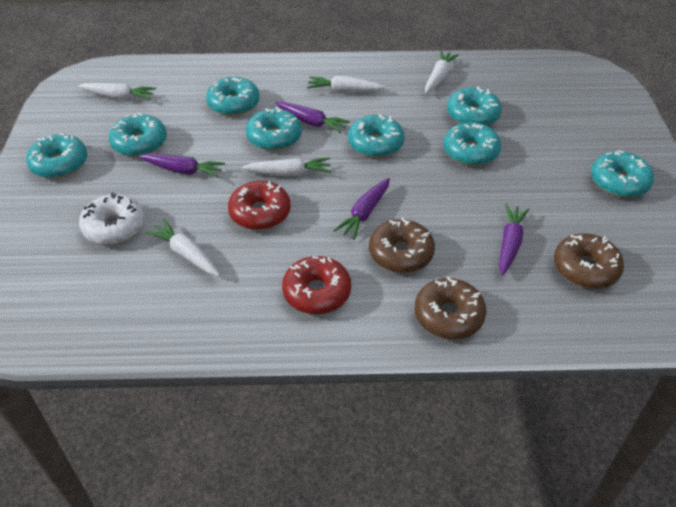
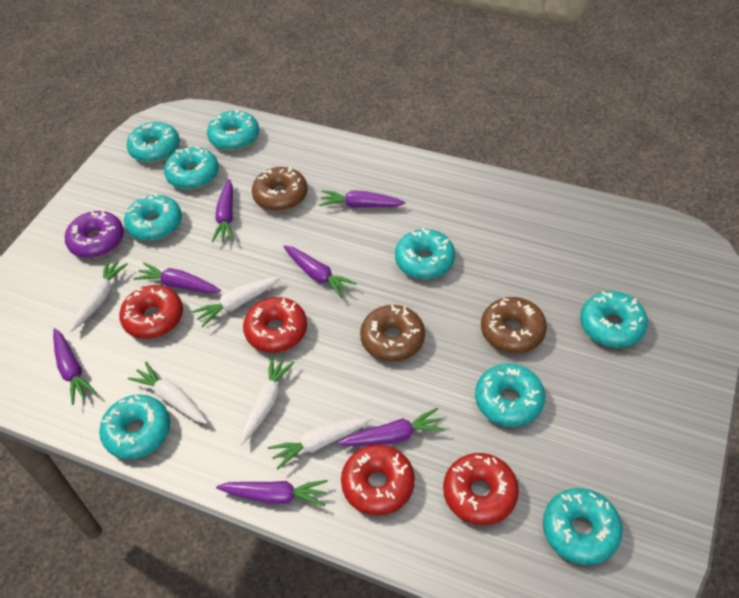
purple carrot: [139,154,225,178] [275,101,350,134] [333,178,390,240] [499,204,530,276] = 4 -> [53,328,97,405] [133,262,221,293] [212,179,234,242] [216,480,328,507] [283,245,357,298] [319,190,406,208] [338,408,446,446] = 7
purple donut: none = 0 -> [65,210,124,258] = 1
red donut: [228,181,291,230] [282,256,351,314] = 2 -> [119,285,183,339] [243,297,307,353] [341,444,415,516] [443,453,519,525] = 4
turquoise donut: [26,133,87,179] [109,113,167,157] [206,77,259,116] [246,107,302,151] [348,114,405,158] [443,122,501,166] [447,87,502,126] [591,150,654,198] = 8 -> [99,394,170,459] [124,194,182,241] [127,122,180,163] [164,146,219,190] [207,109,259,151] [395,228,455,279] [475,364,545,427] [543,488,623,565] [580,291,648,348] = 9
white donut: [79,192,145,245] = 1 -> none = 0

